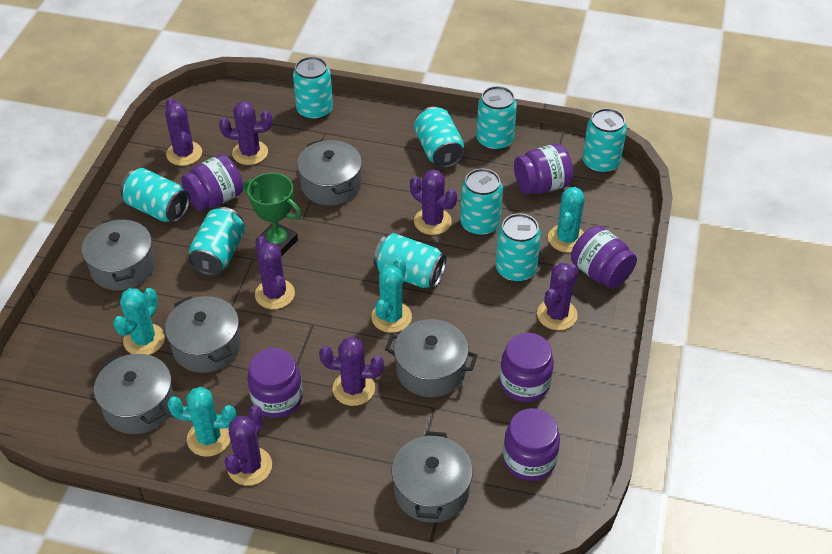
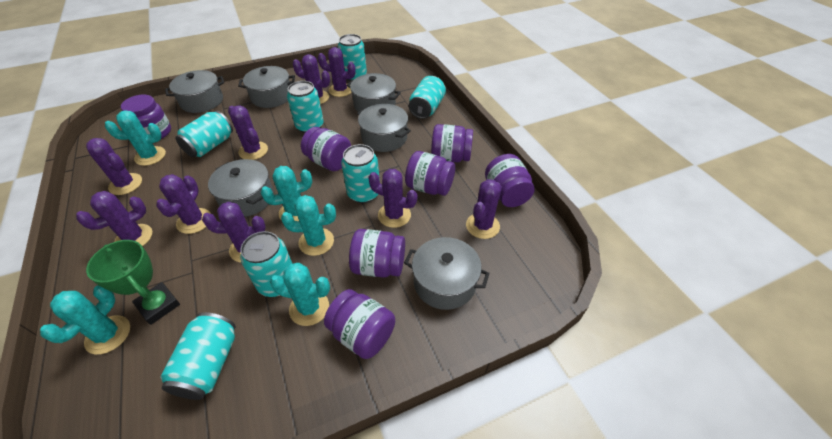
purple cactus: [165,98,202,166] [219,101,272,165] [225,405,272,486] [255,236,295,309] [319,337,384,406] [410,169,457,235] [537,263,578,330] = 7 -> [76,191,152,246] [86,138,142,195] [156,174,211,234] [202,202,266,263] [228,105,268,160] [292,54,330,104] [318,47,356,97] [368,169,417,228] [466,179,502,239] = 9
purple jar: [181,154,243,211] [247,348,303,418] [500,333,554,402] [503,408,560,481] [514,144,573,195] [571,226,637,289] = 6 -> [121,95,171,139] [301,127,351,171] [324,289,395,359] [349,229,405,278] [405,151,455,196] [431,124,473,162] [485,154,535,207] = 7
turquoise cactus: [113,288,165,355] [167,387,236,457] [371,258,412,333] [548,187,585,253] = 4 -> [40,285,130,354] [105,111,166,166] [261,166,312,221] [270,263,330,326] [281,195,336,256] = 5
turquoise can: [120,168,190,222] [188,207,245,276] [293,57,333,120] [374,233,446,288] [414,107,464,168] [460,168,503,236] [477,86,517,151] [496,213,541,282] [583,108,627,174] = 9 -> [160,312,236,400] [176,111,233,157] [240,231,292,297] [287,81,324,133] [338,34,367,81] [341,144,380,203] [409,76,446,119] = 7

